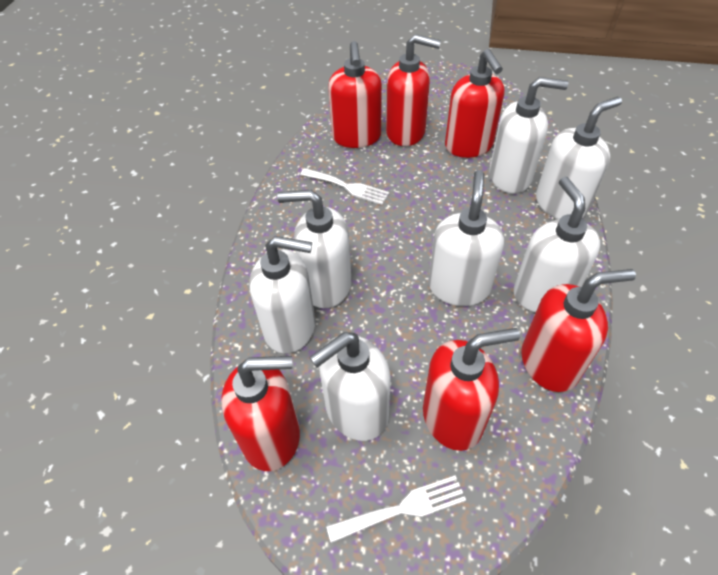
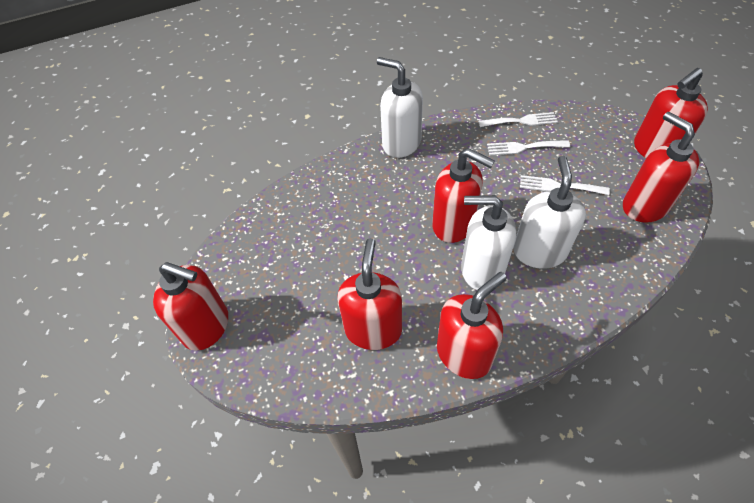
white fork: [300,168,389,205] [326,475,466,543] = 2 -> [478,112,558,127] [487,140,570,156] [520,175,610,195] = 3
white soap dispenser: [249,236,315,354] [277,190,351,308] [309,332,391,441] [429,170,504,306] [489,77,568,194] [514,177,600,312] [536,97,622,219] = 7 -> [377,57,423,158] [461,195,516,290] [513,156,586,269] = 3

